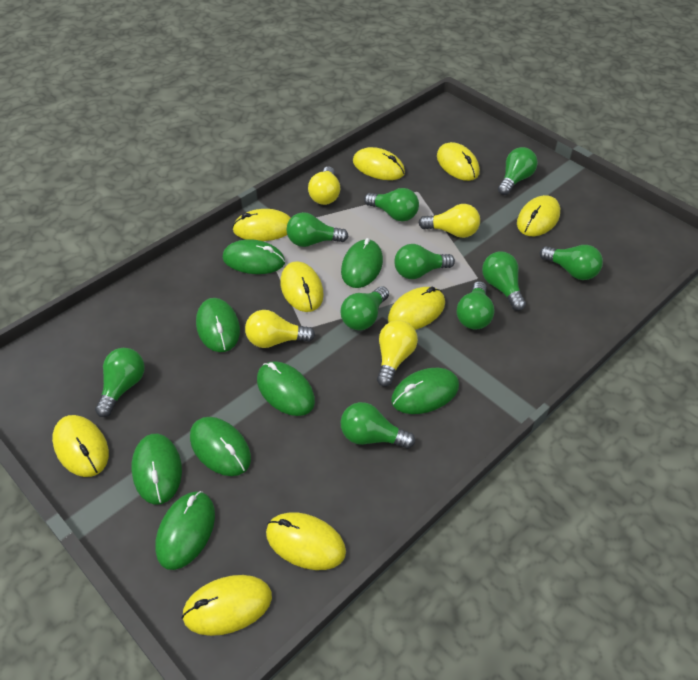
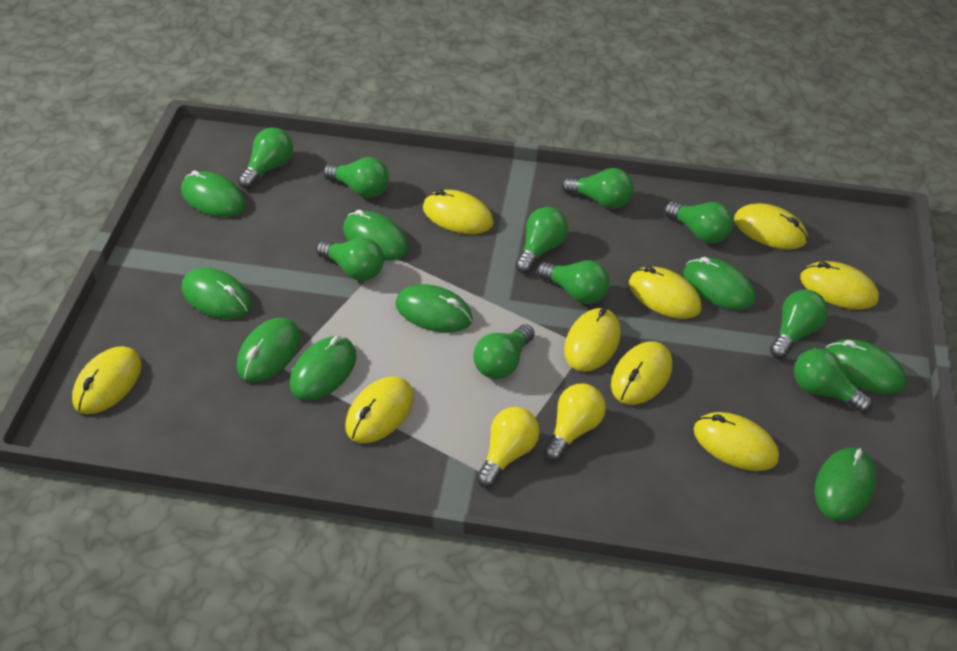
green mouse: [132,434,182,505] [155,491,215,570] [190,417,251,476] [196,298,240,352] [222,239,285,274] [257,361,315,416] [341,238,383,288] [391,368,459,414] = 8 -> [181,170,246,217] [182,268,252,319] [237,318,301,382] [290,336,356,400] [343,210,409,260] [395,284,473,333] [684,257,755,310] [814,447,876,521] [826,339,906,395] = 9
yellow light bulb: [245,310,315,348] [308,166,340,205] [377,320,418,387] [418,204,480,238] = 4 -> [476,407,539,488] [543,384,606,461] = 2

